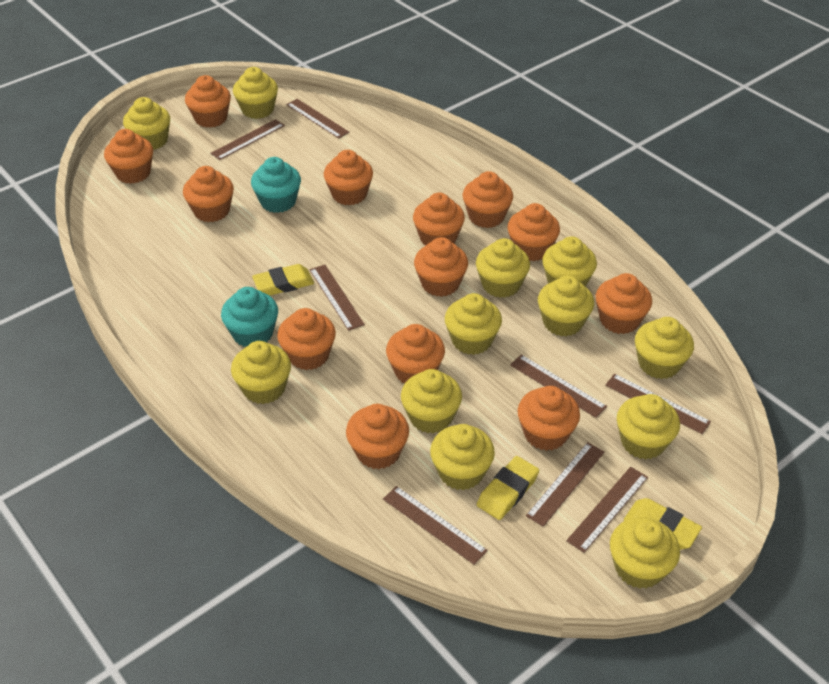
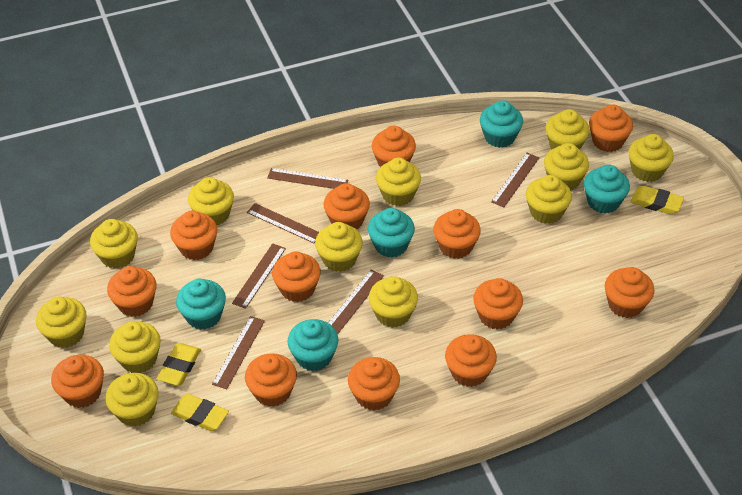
brown ruler: [210,119,285,160] [286,99,350,139] [310,265,365,331] [383,486,488,565] [510,354,607,418] [526,442,605,527] [566,467,648,553] [605,374,711,434] = 8 -> [212,316,265,389] [232,243,286,309] [247,203,319,244] [267,168,348,189] [328,270,384,334] [491,153,539,207] = 6
turquoise cupcake: [221,287,278,347] [251,157,301,213] = 2 -> [176,279,226,330] [287,319,338,371] [368,208,415,258] [480,100,523,148] [584,165,630,213] = 5

